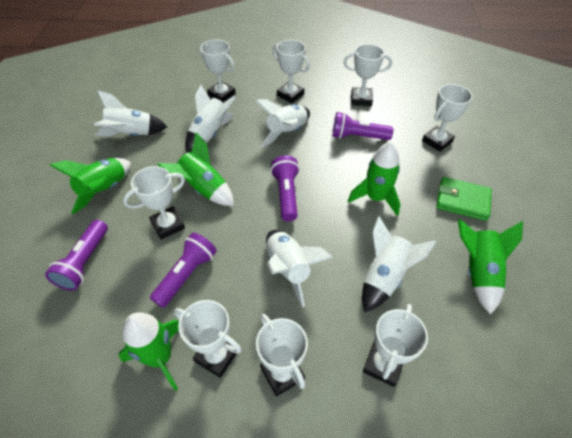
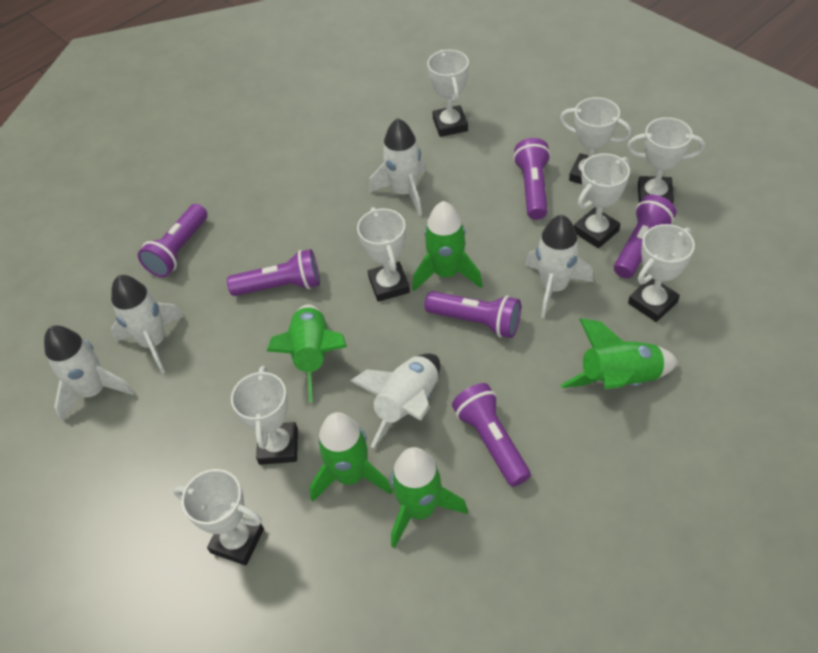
green wallet: [436,177,492,221] = 1 -> none = 0
purple flashlight: [45,220,108,291] [150,232,217,308] [271,155,300,221] [332,112,393,140] = 4 -> [138,204,207,277] [227,249,320,296] [424,291,521,338] [452,383,531,487] [513,138,551,220] [614,195,676,278] = 6

